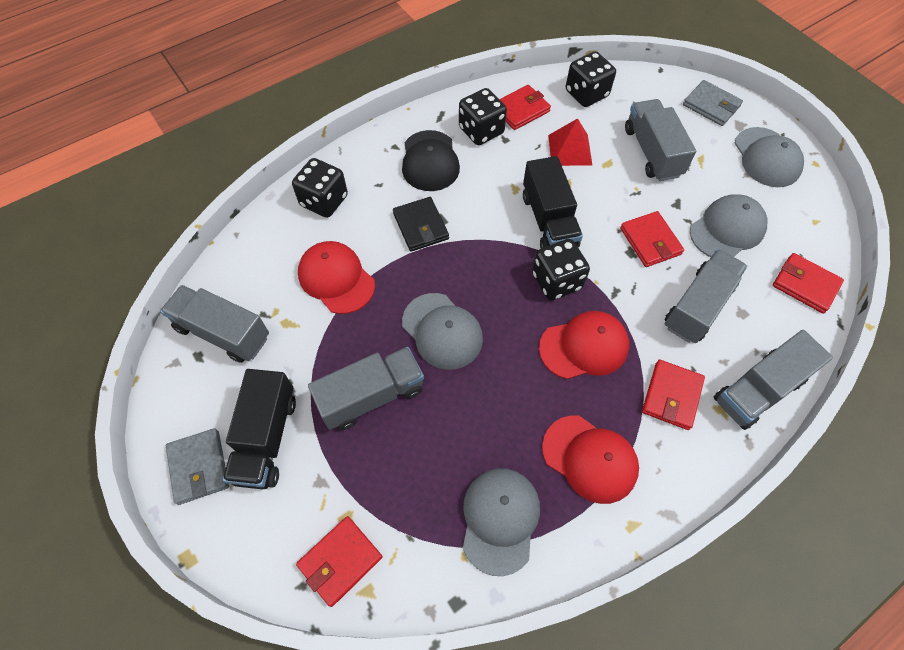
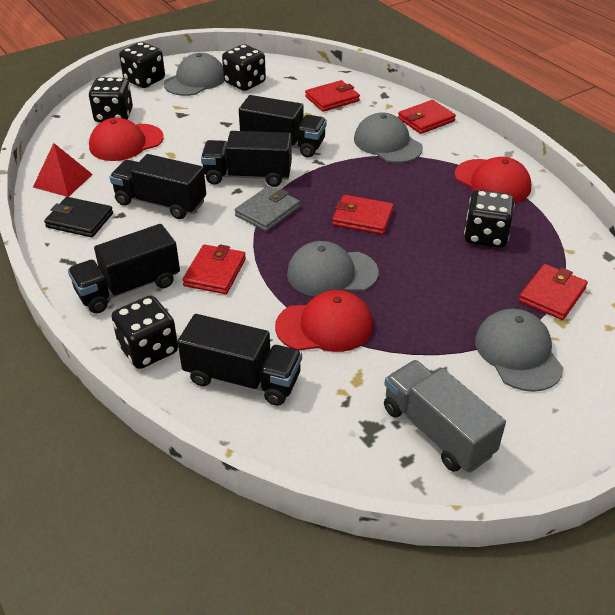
black cap: [402,130,460,191] = 1 -> none = 0
black dice: [292,158,348,218] [459,88,507,145] [532,239,590,300] [566,51,616,107] = 4 -> [89,77,133,122] [112,296,178,369] [119,42,165,88] [222,44,266,91] [464,190,515,248] = 5
black truck: [223,369,296,489] [523,156,583,248] = 2 -> [68,224,180,313] [110,154,206,219] [178,314,302,406] [201,131,292,187] [239,95,327,157] = 5
grey truck: [160,285,269,363] [308,347,424,430] [625,99,696,181] [665,249,747,343] [714,330,833,430] = 5 -> [384,360,506,473] = 1
grey wallet: [166,428,229,505] [683,80,743,126] = 2 -> [235,186,300,232] = 1

